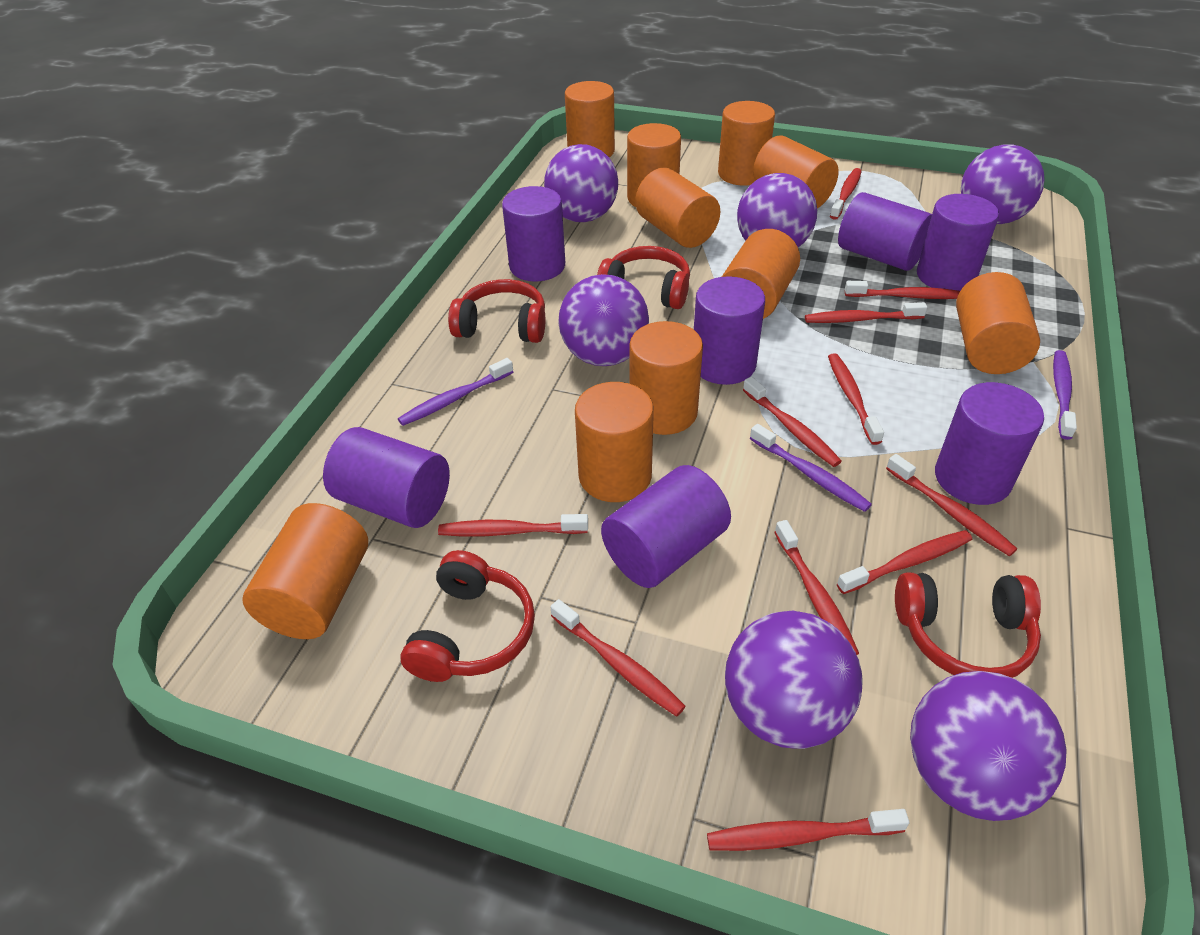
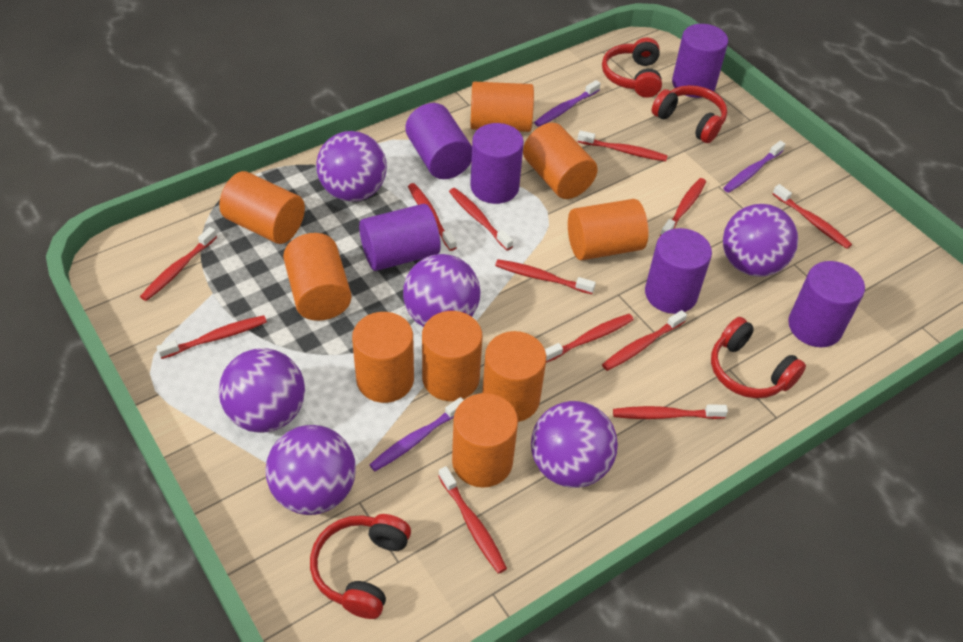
orange cylinder: [242,503,368,639] [565,81,615,157] [575,382,654,502] [627,123,681,207] [629,321,703,435] [635,167,720,248] [718,101,775,186] [722,229,800,319] [753,135,839,208] [956,272,1040,374] = 10 -> [219,171,305,244] [283,233,352,321] [352,312,414,403] [422,311,482,401] [452,393,518,488] [470,82,534,132] [482,331,546,422] [523,123,598,199] [568,199,648,261] = 9
purple cylinder: [323,427,450,528] [502,186,565,281] [601,465,731,588] [694,276,765,385] [838,192,932,271] [917,194,999,291] [935,382,1044,505] = 7 -> [359,204,441,271] [405,103,472,179] [470,123,524,204] [645,228,712,314] [672,24,728,98] [788,261,865,347] = 6
red toothbrush: [438,514,588,537] [550,599,686,716] [707,809,909,851] [743,377,842,467] [774,520,859,655] [805,302,927,323] [828,353,884,445] [830,168,862,220] [837,530,972,594] [845,281,960,299] [886,454,1017,556] = 11 -> [140,227,217,301] [157,315,267,359] [408,183,457,251] [439,466,507,574] [449,188,513,250] [495,259,596,294] [545,314,634,363] [578,130,668,161] [602,310,687,371] [613,405,728,419] [660,178,706,236] [773,184,852,249] = 12

